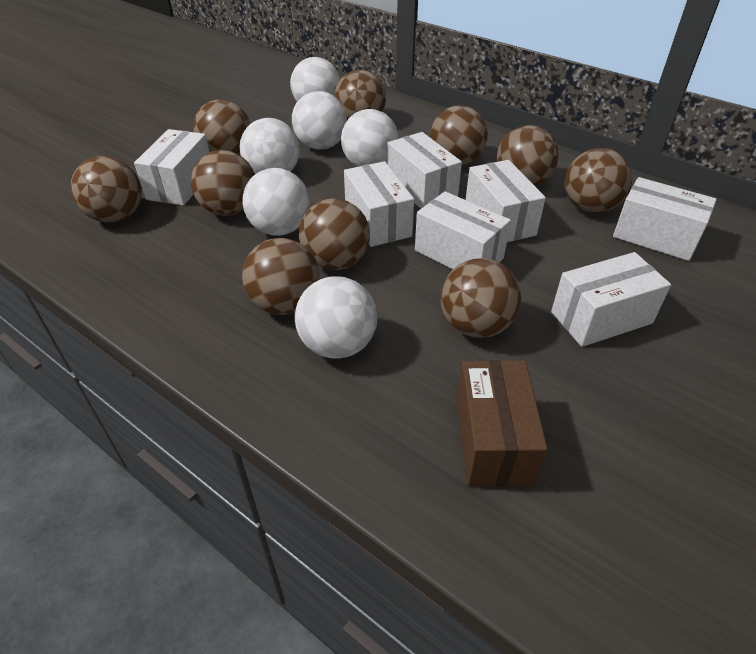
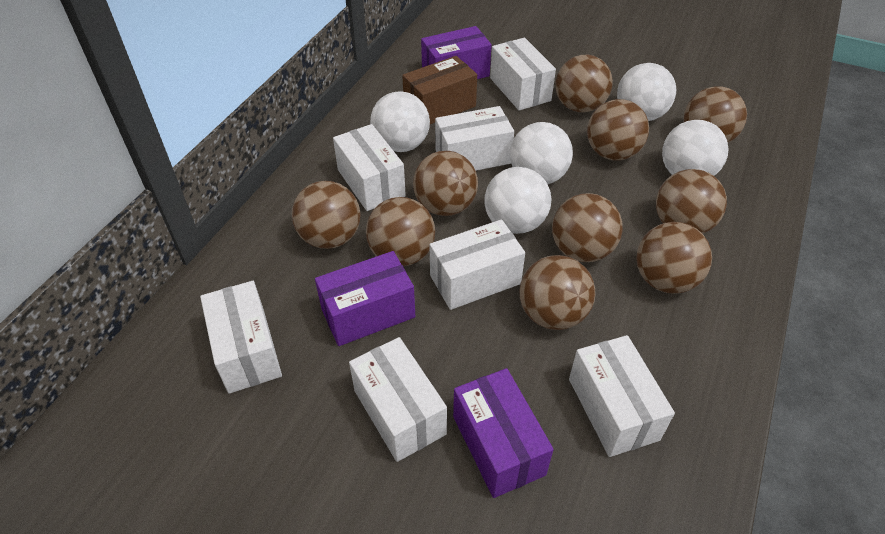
purple box: none = 0 -> [315,251,415,346] [421,26,492,79] [453,368,554,498] = 3
white ball: [240,118,300,174] [242,168,310,236] [290,57,340,102] [292,91,347,150] [295,276,377,359] [341,109,399,167] = 6 -> [370,91,430,152] [484,167,551,234] [510,122,573,184] [617,63,676,121] [662,120,729,176] = 5

